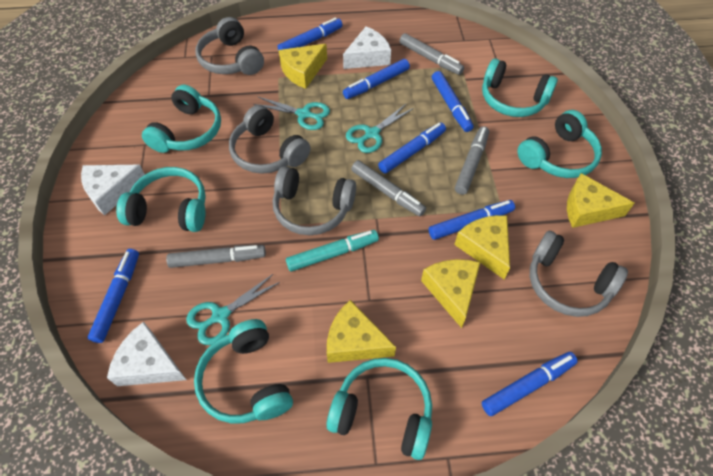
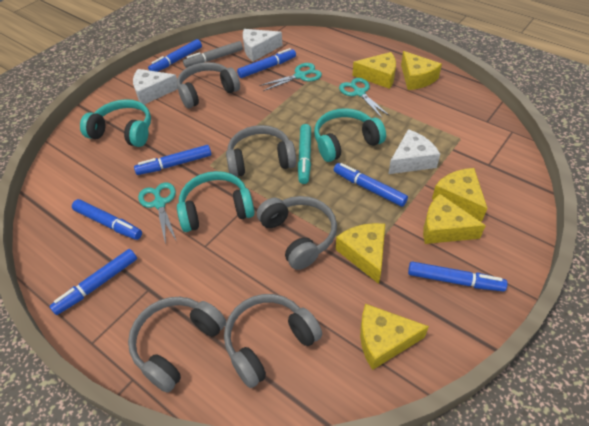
grey headphones: [195,17,264,75] [229,105,310,174] [273,166,356,235] [530,231,628,317] = 4 -> [128,297,226,393] [177,62,240,108] [224,294,322,388] [226,125,296,177] [257,196,337,270] = 5
grey marker: [166,245,266,268] [351,160,426,216] [400,33,464,75] [455,126,489,195] = 4 -> [183,41,243,68] = 1
turquoise headphones: [116,167,206,232] [142,85,221,153] [194,319,293,423] [326,358,432,460] [482,58,558,117] [517,110,602,178] = 6 -> [80,99,151,147] [177,171,255,232] [314,108,386,162] = 3
yellow cheese: [279,44,327,89] [327,300,396,363] [421,259,480,328] [454,215,510,279] [567,173,635,228] = 5 -> [336,223,385,284] [352,52,396,89] [360,304,429,370] [401,51,442,90] [423,194,486,244] [432,168,487,222] = 6

